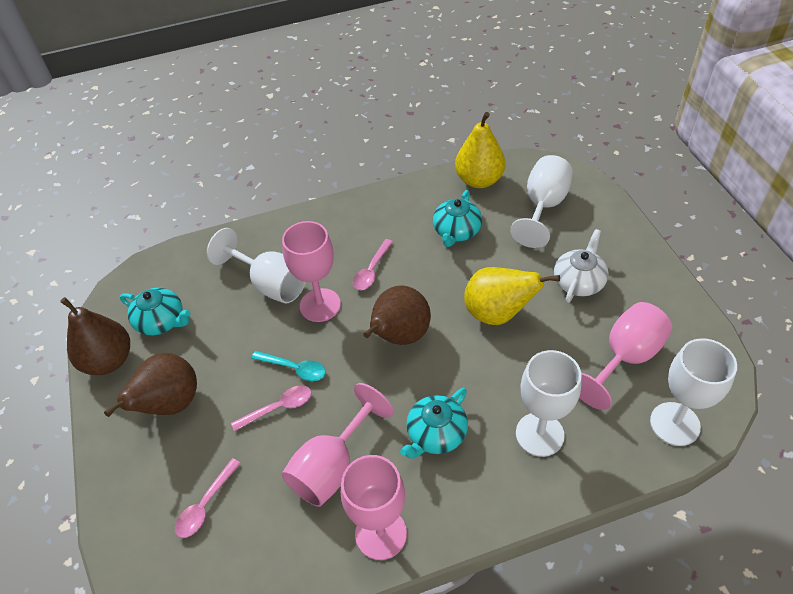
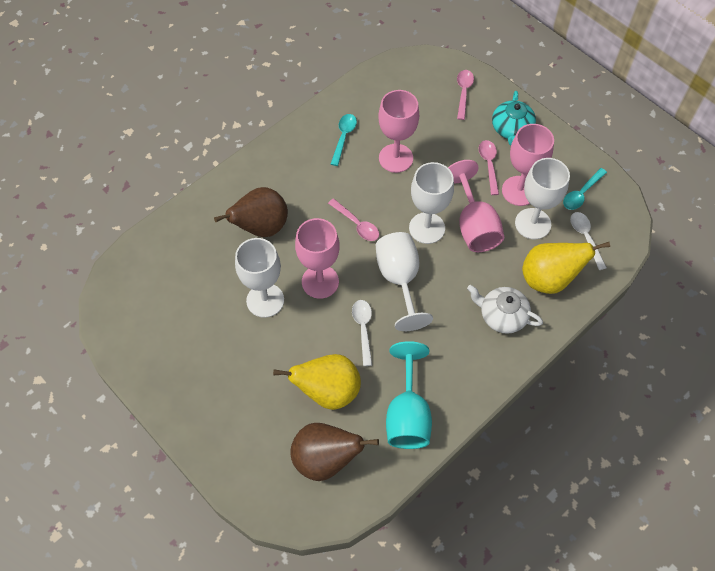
brown pear: [60,297,130,375] [104,353,197,417] [363,285,431,345] = 3 -> [214,187,288,237] [290,423,379,481] = 2
turquoise goblet: none = 0 -> [386,341,432,449] = 1
turquoise spoon: [251,351,326,381] = 1 -> [331,114,357,166] [563,168,607,210] = 2
turquoise teapot: [120,288,191,335] [400,388,468,459] [433,190,482,247] = 3 -> [492,91,536,146] = 1
white spoon: none = 0 -> [352,300,372,366] [570,212,607,270] = 2

